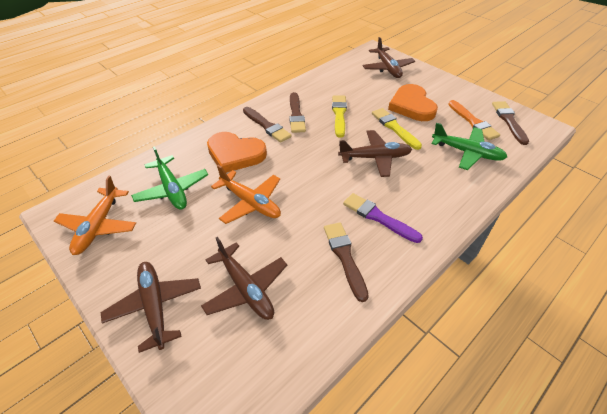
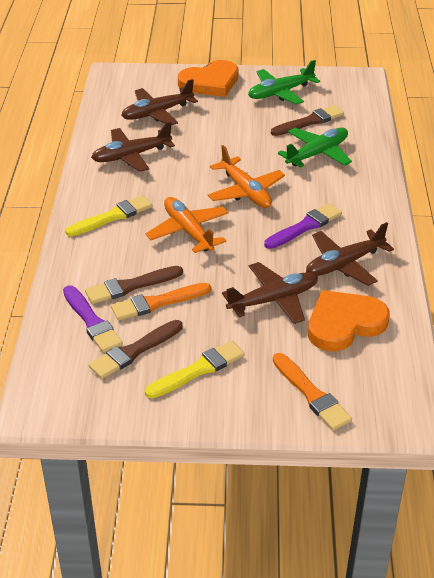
brown brush: [243,107,292,143] [289,92,306,133] [324,222,369,302] [492,101,529,145] = 4 -> [85,266,183,304] [89,320,183,379] [271,105,344,136] = 3
orange brush: [448,100,500,140] = 1 -> [111,283,211,321] [273,353,352,431] = 2
purple brush: [343,193,423,243] = 1 -> [63,285,123,353] [264,203,342,249] = 2

